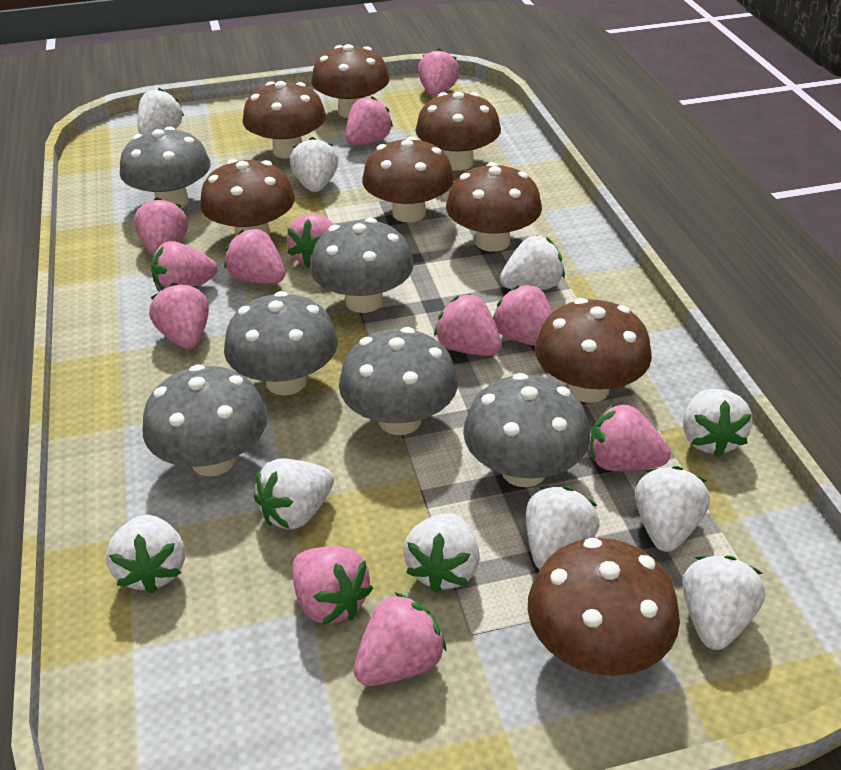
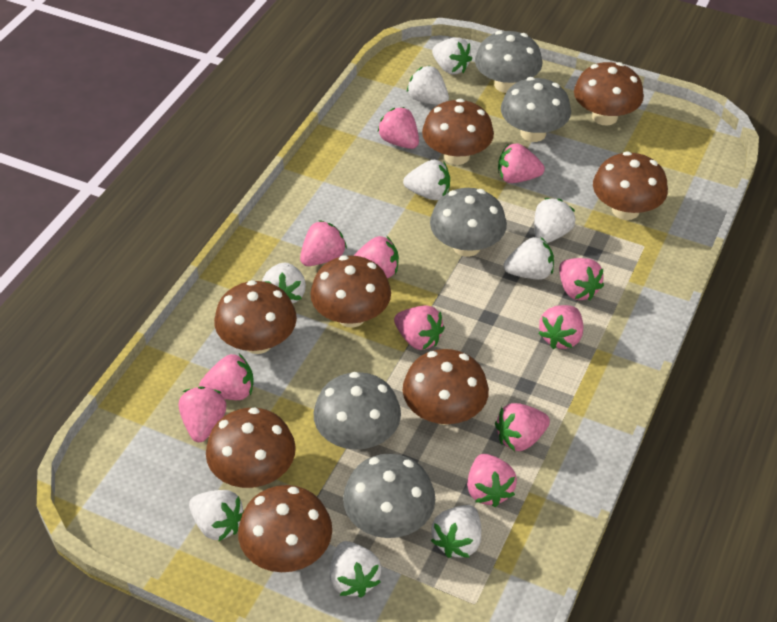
grey mushroom: [120,127,211,208] [142,364,268,476] [224,291,338,396] [310,218,414,313] [339,327,458,435] [463,373,590,487] = 6 -> [314,372,401,450] [343,454,436,538] [430,188,507,257] [475,31,542,93] [501,77,571,142] = 5
pink strawberry: [134,197,188,256] [149,283,209,349] [151,241,217,291] [224,229,285,284] [286,214,334,268] [292,546,373,625] [346,96,393,146] [354,592,447,686] [418,49,460,96] [434,294,502,356] [493,285,552,346] [591,403,671,471] = 12 -> [179,387,226,442] [199,354,254,400] [300,220,347,266] [353,236,399,278] [378,107,419,149] [394,305,445,350] [467,454,517,507] [495,403,550,451] [498,143,545,183] [538,305,583,349] [559,258,604,301] = 11
white strawberry: [106,515,185,594] [138,88,184,134] [254,458,334,529] [290,137,338,192] [404,513,480,593] [500,236,565,290] [526,486,599,569] [635,466,710,552] [682,555,765,650] [683,389,752,458] = 10 -> [189,490,244,541] [262,262,306,304] [330,541,381,598] [403,160,450,200] [407,66,449,105] [431,505,481,558] [432,37,472,74] [504,237,554,280] [534,198,575,243] = 9

